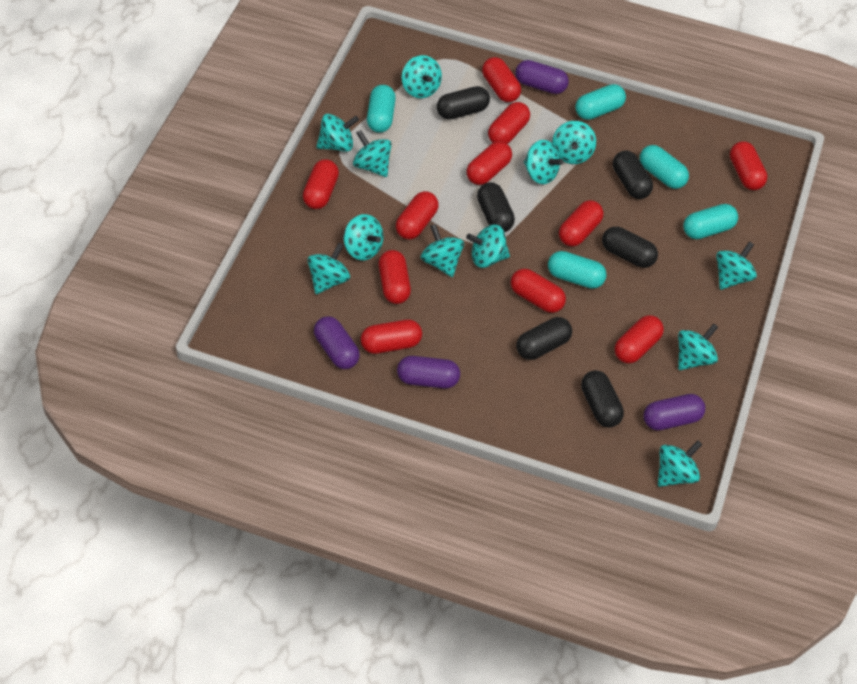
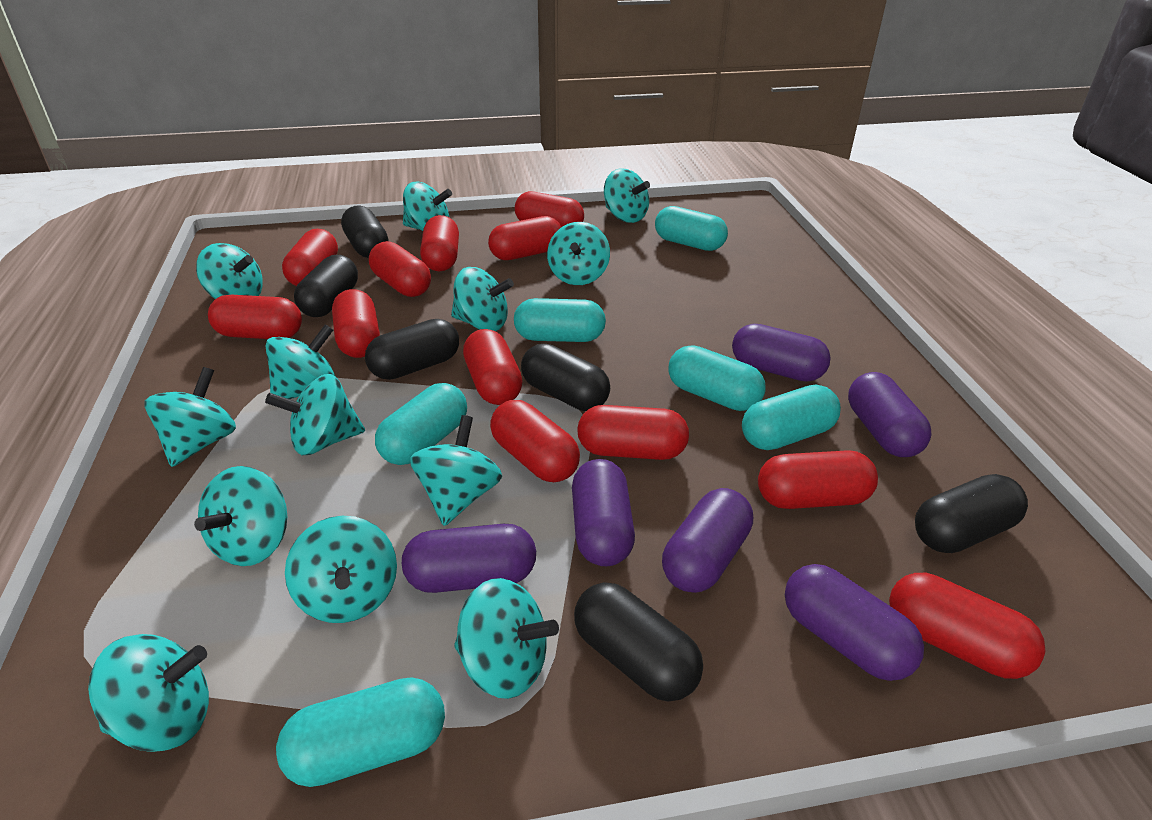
purple capsule: [314,316,360,369] [397,356,460,389] [515,60,569,94] [643,394,705,430] = 4 -> [402,524,536,593] [572,459,635,566] [662,488,753,593] [732,324,831,382] [785,564,924,681] [848,372,932,457] = 6
red capsule: [303,159,339,209] [361,319,422,354] [378,250,411,304] [396,191,439,239] [466,141,512,185] [482,57,521,102] [488,102,530,144] [510,269,566,313] [559,200,604,247] [615,315,664,363] [730,141,768,190] = 11 -> [208,295,302,339] [282,229,338,286] [332,289,380,358] [369,241,431,297] [420,215,459,271] [463,329,523,405] [488,216,561,260] [490,400,580,482] [515,191,584,227] [577,405,689,460] [758,450,878,509] [889,573,1045,679] = 12
turquoise capsule: [367,85,396,133] [548,251,607,289] [575,84,626,120] [640,145,689,189] [683,204,738,239] = 5 -> [276,677,445,787] [375,383,467,465] [514,298,606,342] [655,206,728,251] [668,345,766,411] [742,385,841,450] = 6
turquoise spinning top: [307,242,350,294] [316,114,359,152] [344,214,384,260] [353,130,392,177] [401,55,442,98] [421,224,464,277] [466,224,510,268] [524,140,563,184] [552,121,596,164] [658,441,702,487] [678,323,718,370] [716,241,757,290] = 12 -> [88,634,209,752] [144,367,236,467] [194,466,287,566] [196,243,263,299] [265,374,365,455] [266,324,335,399] [285,516,397,623] [403,182,452,231] [410,415,502,526] [451,267,514,331] [454,578,559,699] [547,222,610,285] [604,168,650,223] = 13

